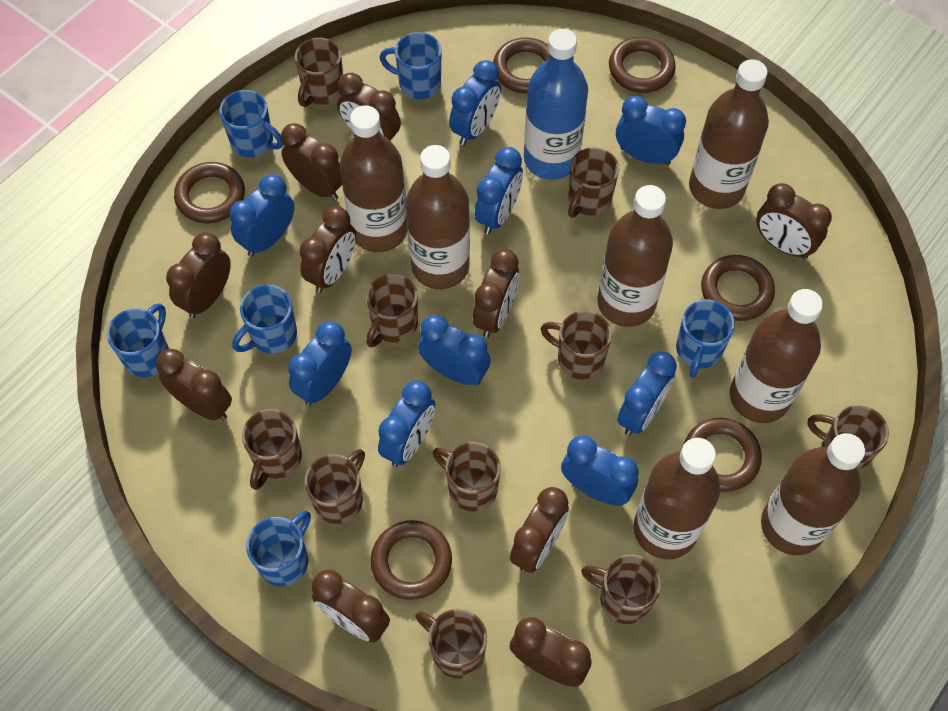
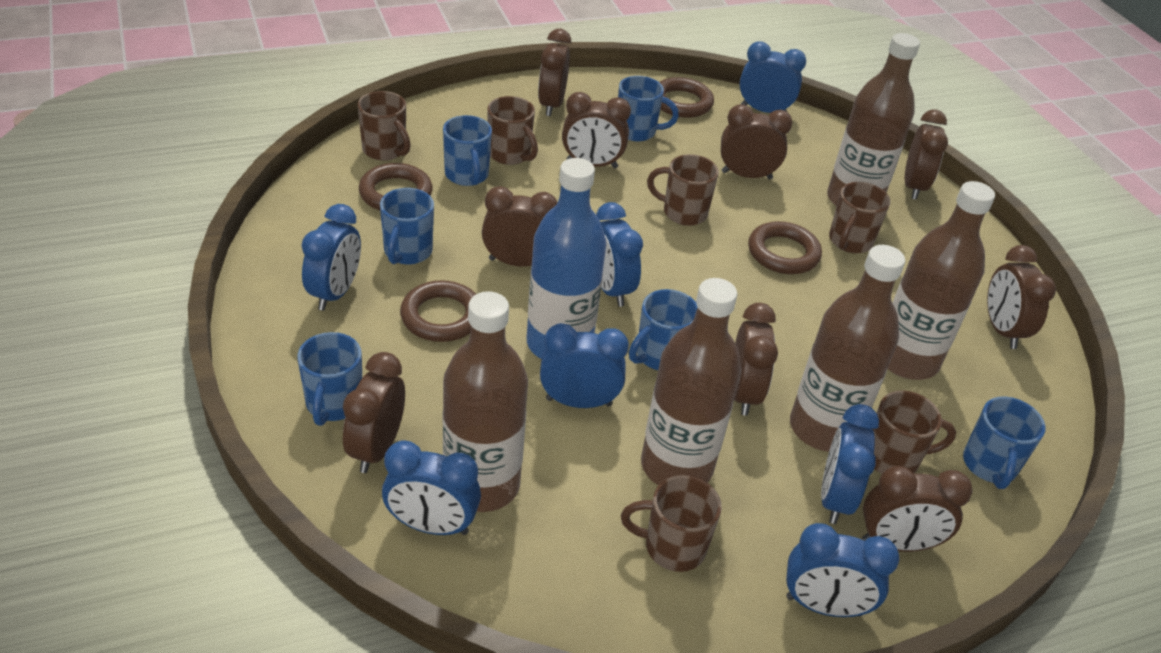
blue clock: [229,174,295,257] [288,321,352,405] [378,380,435,467] [418,315,491,385] [449,60,501,145] [475,147,523,234] [561,436,638,506] [616,96,686,165] [617,351,677,436] = 9 -> [301,204,361,311] [382,440,481,535] [540,323,629,408] [596,202,643,307] [740,41,806,113] [786,523,900,617] [821,404,879,524] = 7
brown bottle: [340,105,407,252] [406,145,470,289] [597,185,673,327] [634,438,721,559] [689,59,769,209] [730,289,823,423] [761,433,865,555] = 7 -> [443,291,528,512] [641,278,741,485] [790,245,905,452] [827,33,920,206] [887,181,995,380] = 5
brown clock: [156,349,232,420] [166,233,231,318] [281,123,343,201] [300,206,356,293] [312,570,390,643] [337,73,401,141] [473,249,519,338] [510,487,569,573] [510,617,591,687] [756,183,832,259] = 10 -> [343,352,405,473] [482,186,558,267] [538,29,571,116] [562,92,631,168] [721,104,792,180] [734,303,778,416] [862,466,973,552] [905,110,948,200] [987,245,1056,349] = 9
brown mug: [242,409,302,490] [295,38,343,107] [304,449,365,524] [366,274,418,348] [416,609,487,678] [433,442,501,511] [541,310,612,380] [568,148,619,218] [581,554,661,624] [808,405,889,472] = 10 -> [358,91,411,161] [487,96,538,165] [621,475,722,572] [647,154,719,226] [829,182,890,253] [872,390,956,474] = 6
brown ring: [174,162,245,224] [371,520,452,600] [493,37,549,94] [609,37,676,93] [684,418,762,492] [701,255,775,321] = 6 -> [359,163,433,210] [400,280,476,342] [659,77,714,118] [748,221,822,274] = 4

